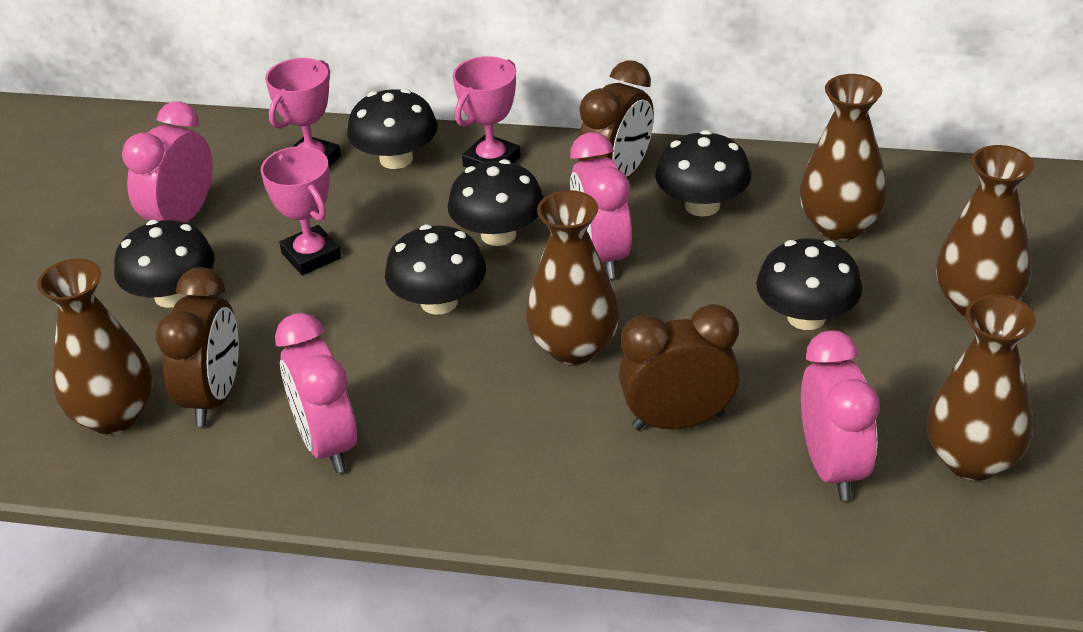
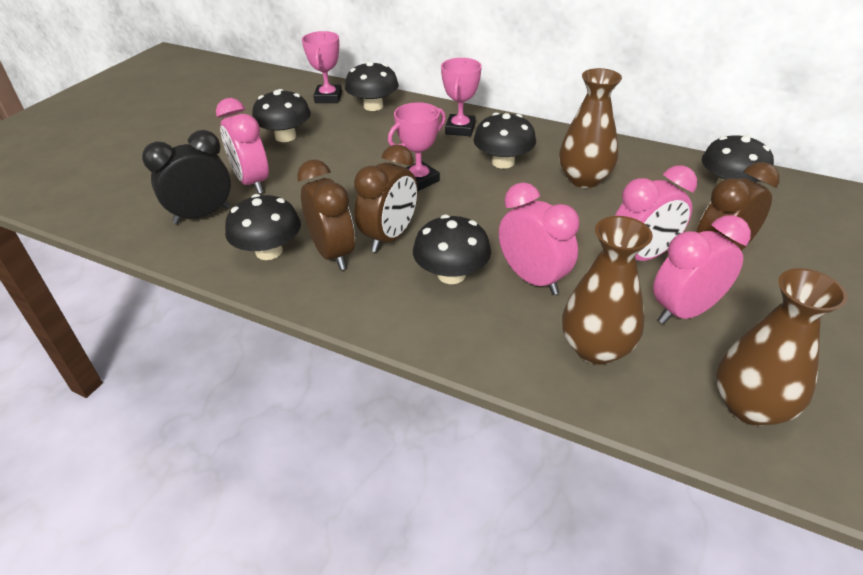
black clock: none = 0 -> [142,130,231,224] = 1
brown vase: [37,259,152,434] [526,190,620,365] [800,74,888,241] [927,295,1036,481] [936,145,1034,316] = 5 -> [559,68,622,188] [562,216,653,365] [716,268,848,426] = 3

